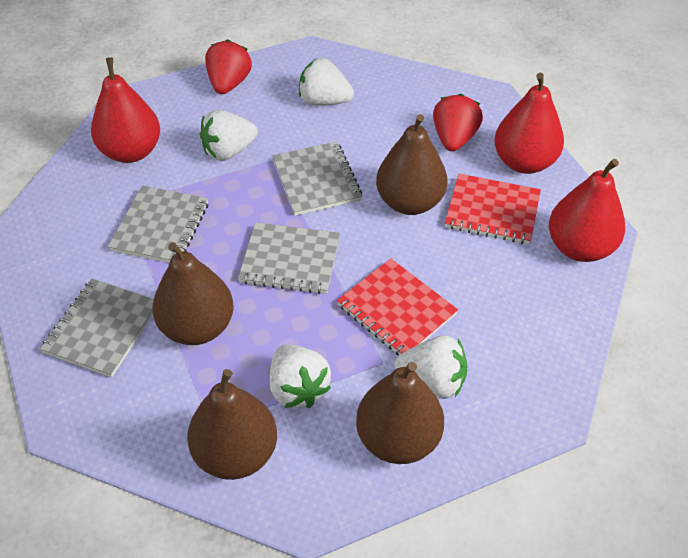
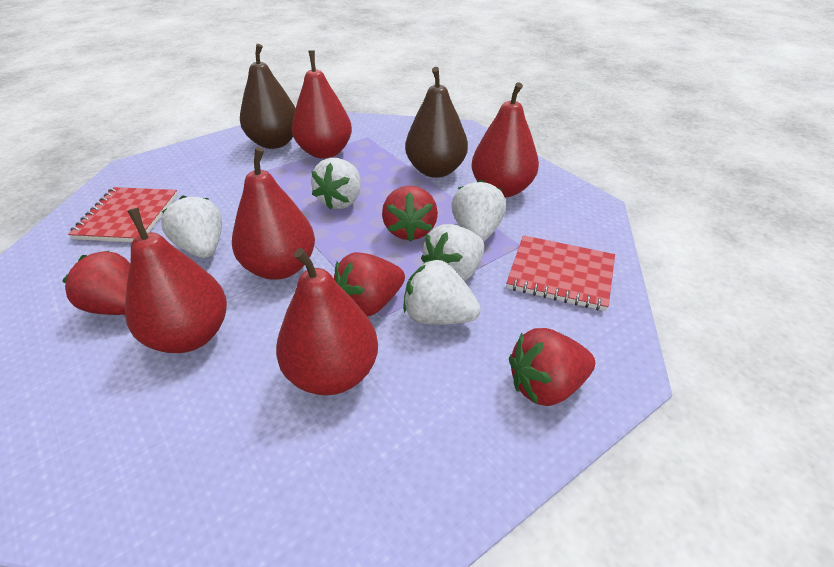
brown pear: [152,242,234,345] [187,369,277,480] [356,362,444,464] [376,114,448,215] = 4 -> [240,44,296,149] [405,67,468,178] = 2
grey notebook: [40,279,154,377] [108,185,209,263] [238,222,340,294] [272,141,362,216] = 4 -> none = 0
red pear: [91,57,160,163] [494,73,564,174] [549,159,625,262] = 3 -> [125,208,227,353] [232,147,315,280] [276,248,378,395] [292,50,352,159] [472,82,539,197] = 5
red strawberry: [205,39,252,94] [433,94,483,151] = 2 -> [62,251,130,315] [334,252,405,316] [382,185,438,242] [509,328,595,406] = 4
white strawberry: [200,109,258,161] [270,345,331,408] [299,58,354,106] [395,335,468,399] = 4 -> [161,195,222,258] [311,158,361,210] [403,259,481,325] [421,224,485,281] [451,180,506,241] = 5

